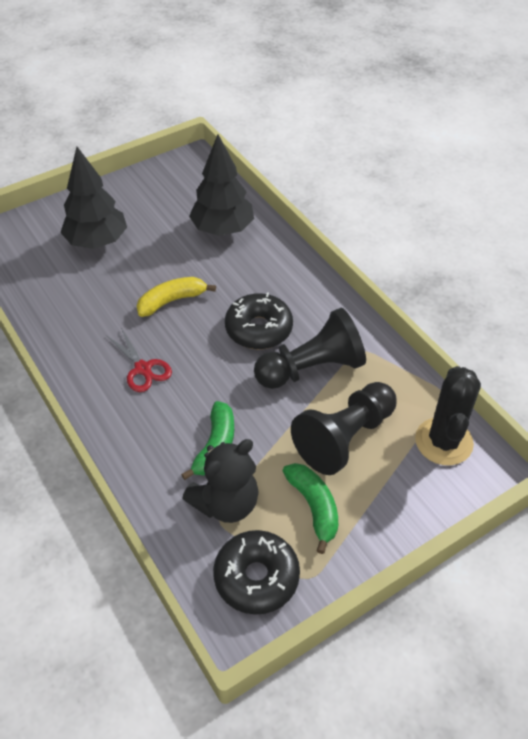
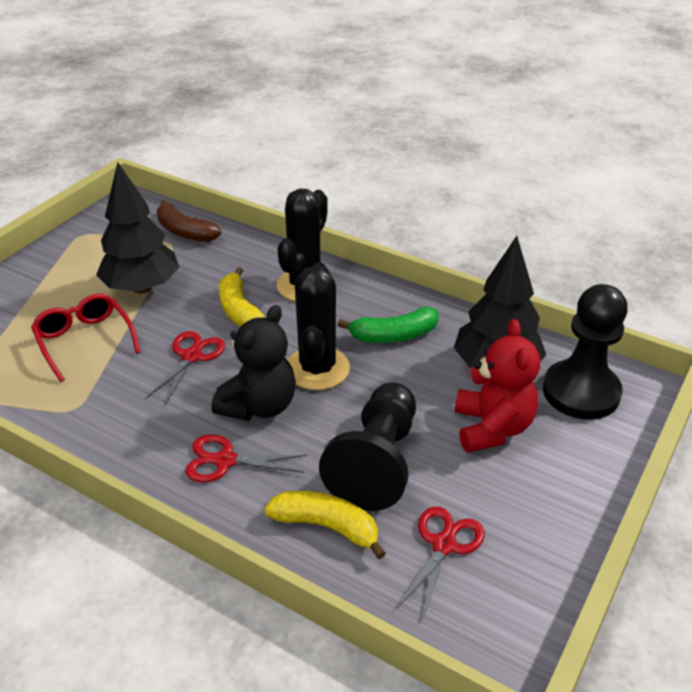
black cactus: [415,366,481,465] = 1 -> [276,189,328,302] [287,262,350,390] = 2
black donut: [213,530,300,615] [225,292,293,349] = 2 -> none = 0
brown banana: none = 0 -> [157,199,221,242] = 1
green banana: [181,401,234,480] [283,463,338,554] = 2 -> [338,307,439,343] = 1
red glasses: none = 0 -> [31,294,141,382] = 1
red scissors: [106,328,172,392] = 1 -> [146,331,225,405] [185,435,307,482] [397,507,485,619] = 3
red teddy bear: none = 0 -> [455,319,540,453] = 1
yellow banana: [137,277,216,317] = 1 -> [219,267,265,327] [264,491,386,559] = 2

